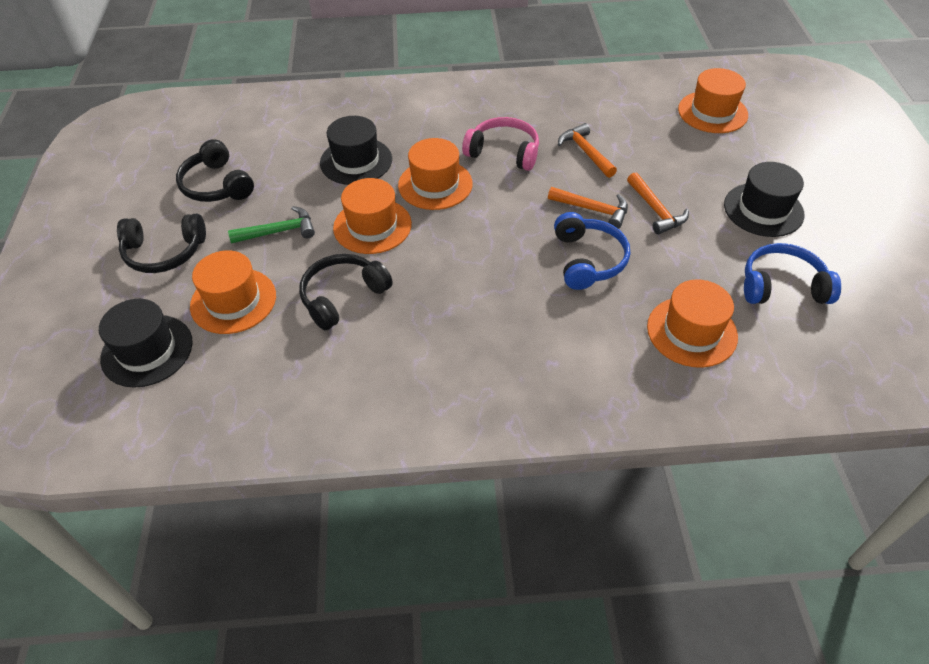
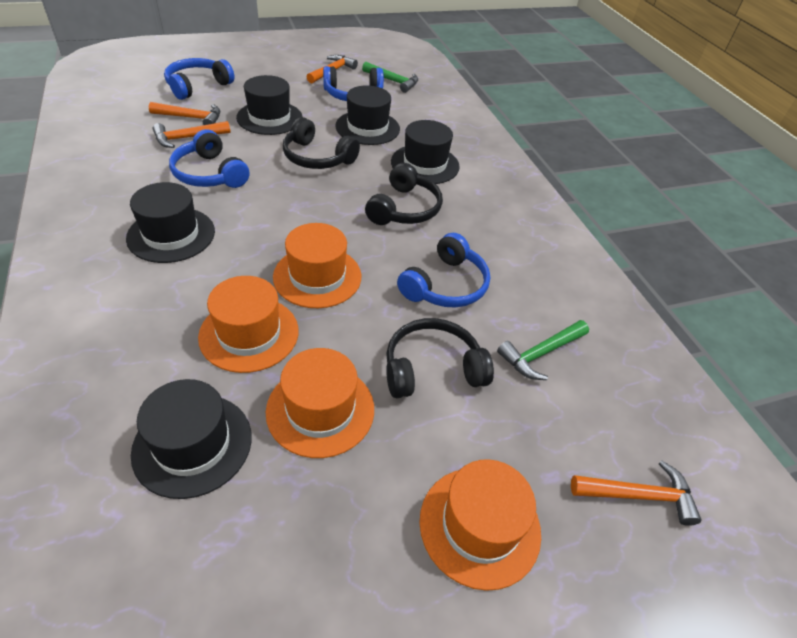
black hat: [99,299,193,388] [320,116,392,185] [724,162,805,237] = 3 -> [126,182,215,263] [131,379,252,499] [236,75,303,135] [335,85,400,145] [391,120,460,184] = 5
blue headphones: [554,212,630,290] [744,243,841,304] = 2 -> [164,58,235,100] [169,129,249,188] [323,66,384,101] [397,233,490,308] = 4
green hammer: [228,206,315,244] = 1 -> [362,62,418,93] [497,320,589,380] = 2
orange hammer: [548,187,628,229] [558,123,617,178] [627,172,689,235] = 3 -> [149,102,220,125] [153,121,231,148] [306,55,358,84] [571,461,702,526] = 4
orange hat: [190,250,276,334] [333,178,412,254] [398,138,473,210] [647,279,738,368] [678,68,748,133] = 5 -> [198,276,299,373] [266,348,374,458] [273,223,361,308] [419,459,541,591] = 4
pink headphones: [462,117,539,171] = 1 -> none = 0

